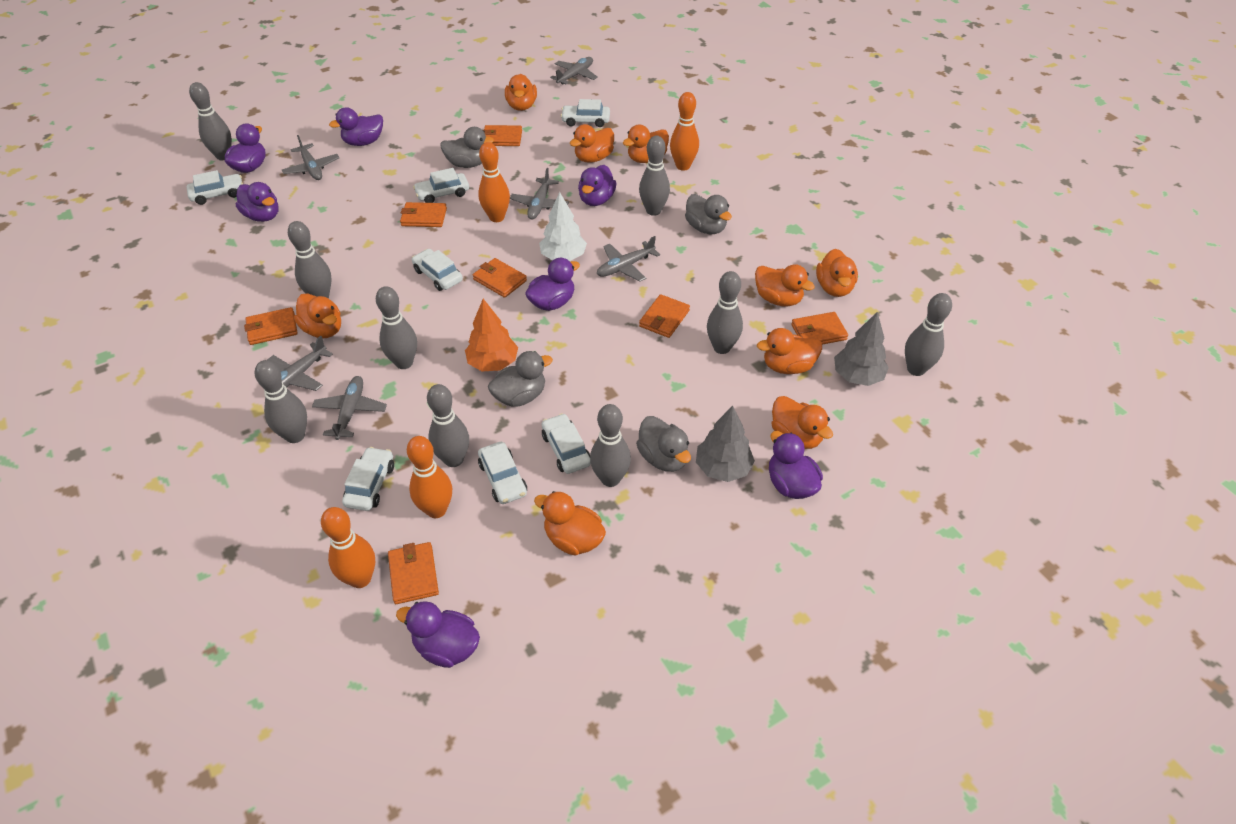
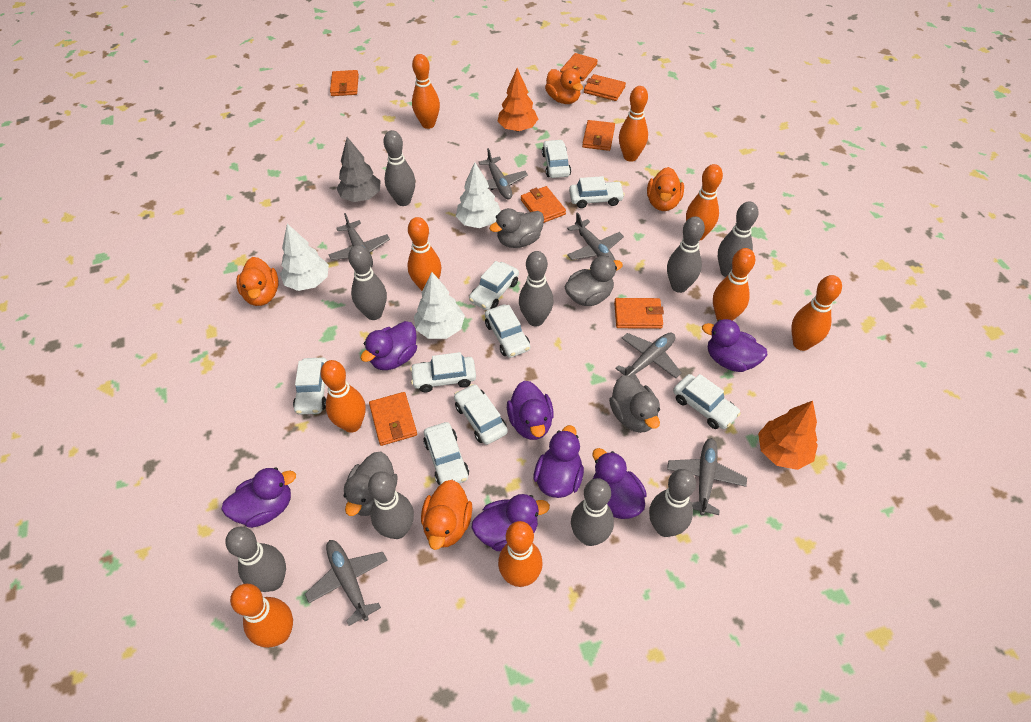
grey tree: [696,406,755,482] [834,312,889,386] = 2 -> [337,137,381,202] = 1
orange bowling pin: [321,507,375,588] [407,436,452,518] [478,142,510,222] [670,92,699,171] = 4 -> [230,584,293,648] [320,360,366,433] [407,217,441,291] [412,54,440,129] [498,521,543,587] [619,86,648,162] [686,164,723,241] [713,248,755,321] [791,275,842,351] = 9
orange duck: [294,293,341,339] [505,74,537,111] [534,491,606,556] [569,124,614,163] [623,125,669,163] [755,264,815,306] [757,328,822,374] [771,396,833,449] [816,249,858,297] = 9 -> [236,257,279,306] [421,480,472,550] [545,68,583,104] [647,167,684,211] = 4
orange tree: [465,299,518,371] = 1 -> [497,68,538,132] [758,401,818,470] = 2
white car: [187,170,243,205] [342,447,394,511] [412,249,463,291] [413,168,469,203] [478,442,527,504] [542,413,591,474] [561,99,610,127] = 7 -> [293,357,327,415] [410,352,476,393] [423,422,469,485] [454,384,508,445] [469,261,519,310] [485,304,530,358] [542,139,571,178] [569,176,625,208] [673,374,741,429] = 9
white tree: [539,192,587,261] = 1 -> [280,224,329,291] [414,272,465,339] [456,162,501,228] = 3

